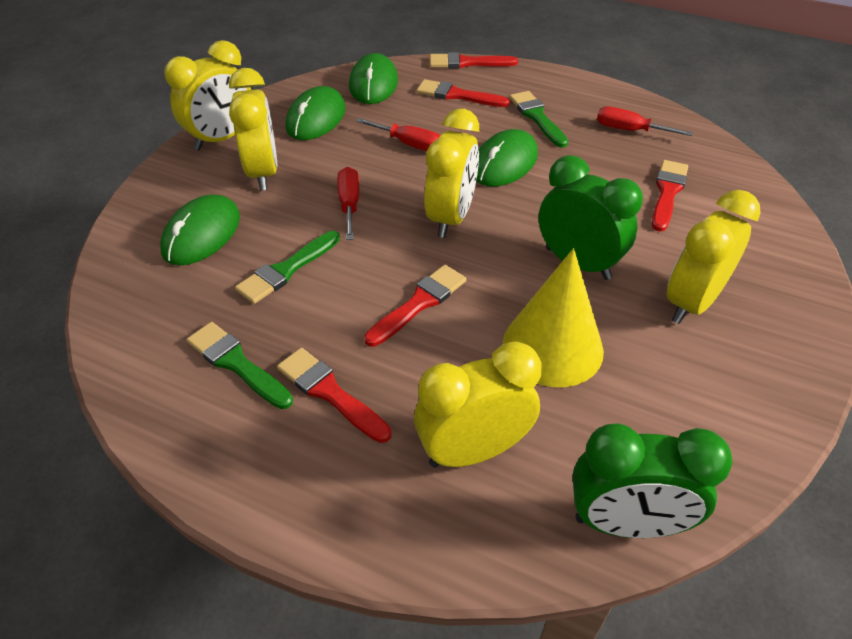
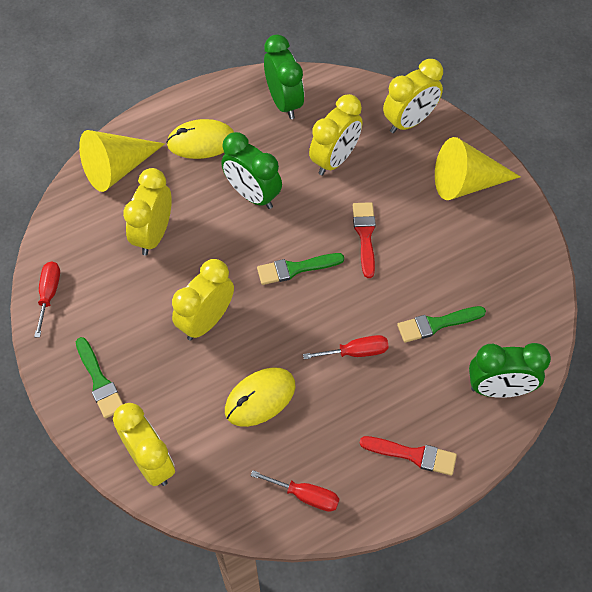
green clock: [538,155,643,280] [573,423,732,538] = 2 -> [221,132,282,209] [264,34,304,119] [469,343,551,398] = 3
green mouse: [160,195,240,265] [286,86,345,140] [349,53,398,104] [476,129,538,187] = 4 -> none = 0
red brush: [277,348,391,443] [364,265,466,347] [417,79,510,107] [430,52,518,68] [652,160,688,232] = 5 -> [353,202,376,278] [359,436,457,476] = 2
yellow cone: [503,248,604,387] = 1 -> [79,130,165,192] [435,137,521,200] = 2
yellow mouse: none = 0 -> [166,119,234,159] [225,367,296,427] = 2

